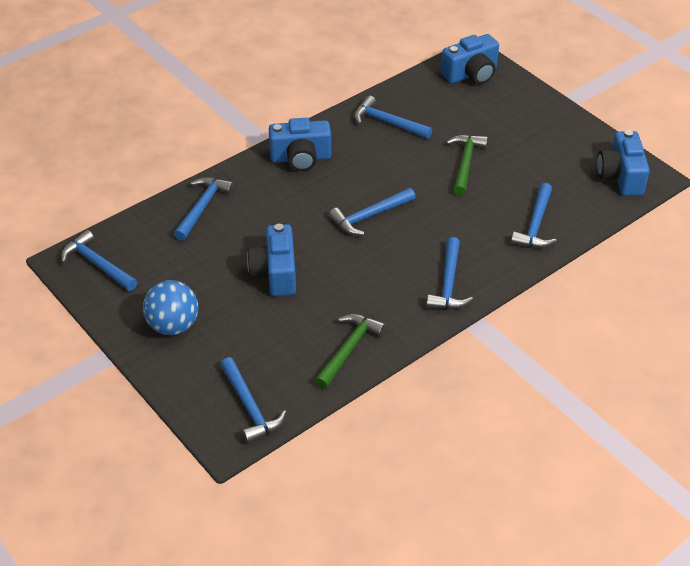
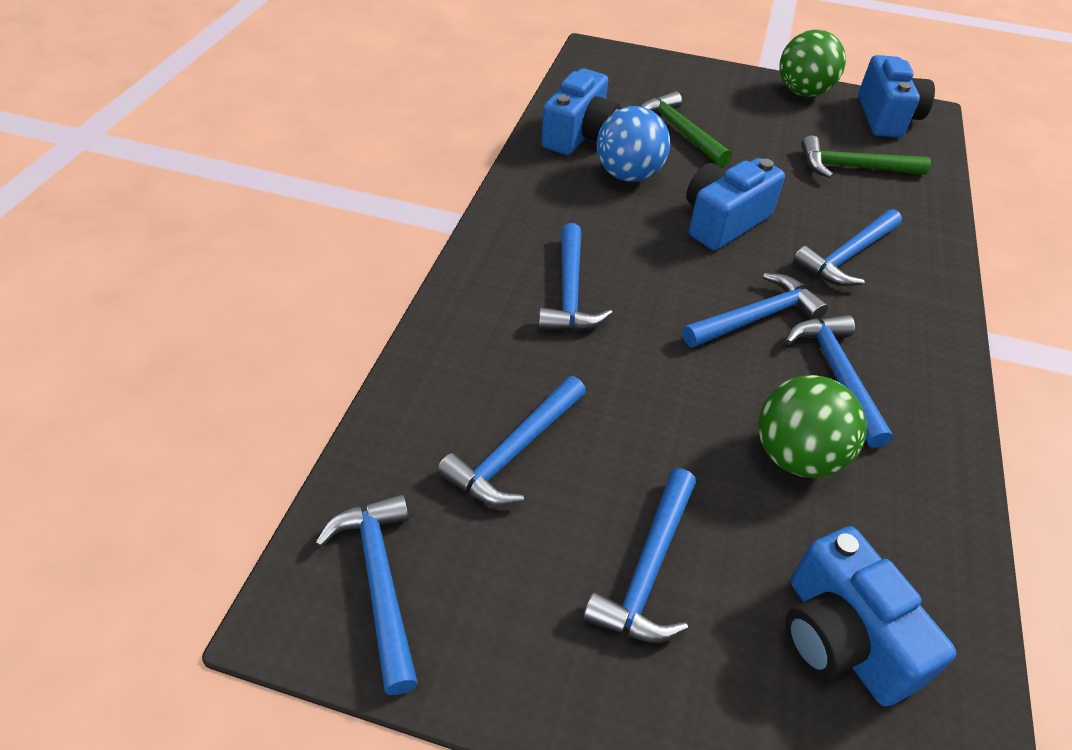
green ball: none = 0 -> [758,375,867,478] [780,30,846,97] = 2

